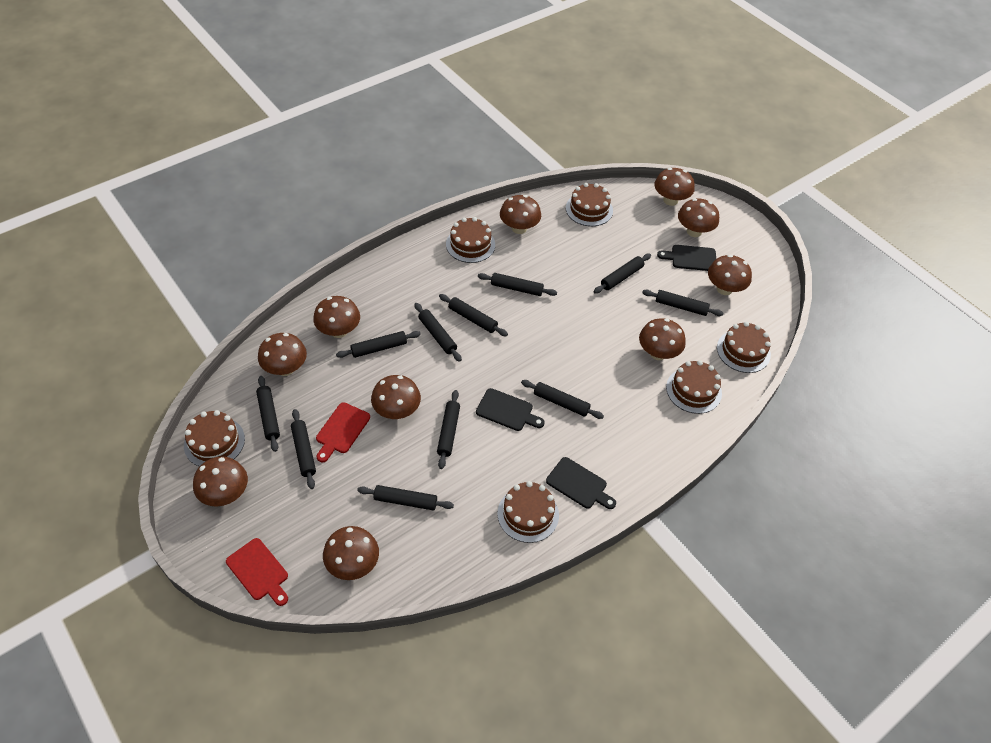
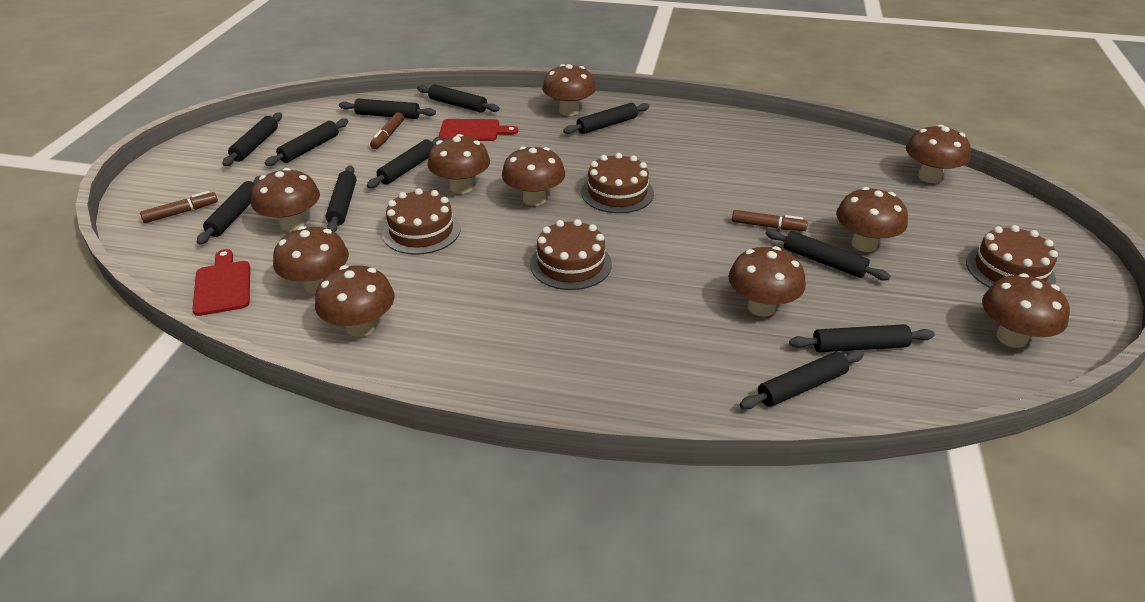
black cutting board: [476,388,545,431] [546,457,616,509] [657,245,716,271] = 3 -> none = 0
brown cake: [184,410,245,467] [446,217,495,263] [497,481,559,543] [566,183,613,226] [666,360,722,414] [717,322,771,373] = 6 -> [382,188,461,255] [530,219,612,290] [581,153,654,213] [966,225,1058,288] = 4
brown marker: none = 0 -> [140,191,218,223] [370,112,404,149] [732,210,808,231] = 3

